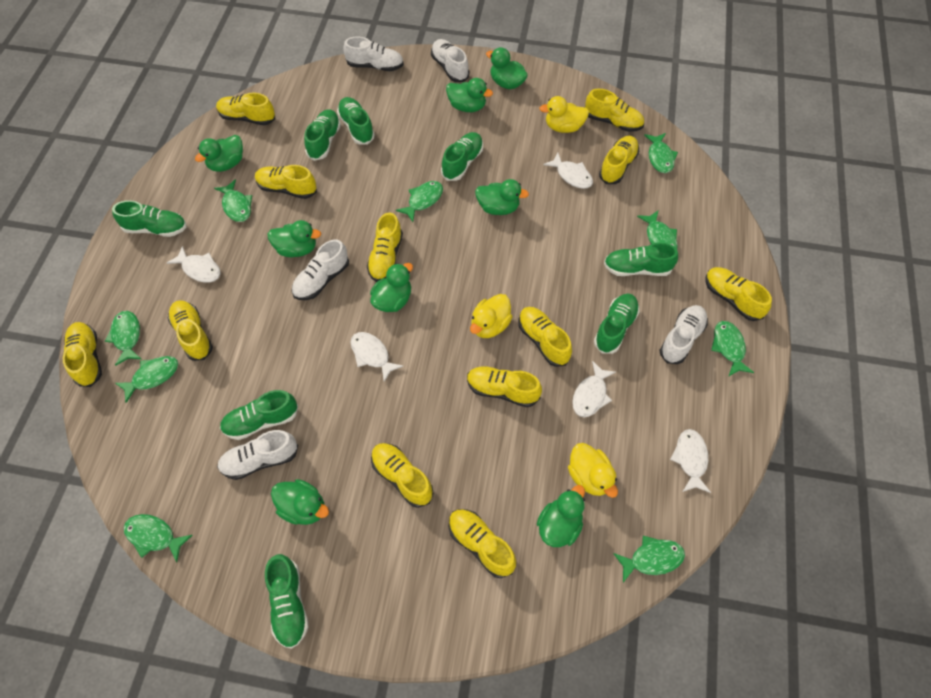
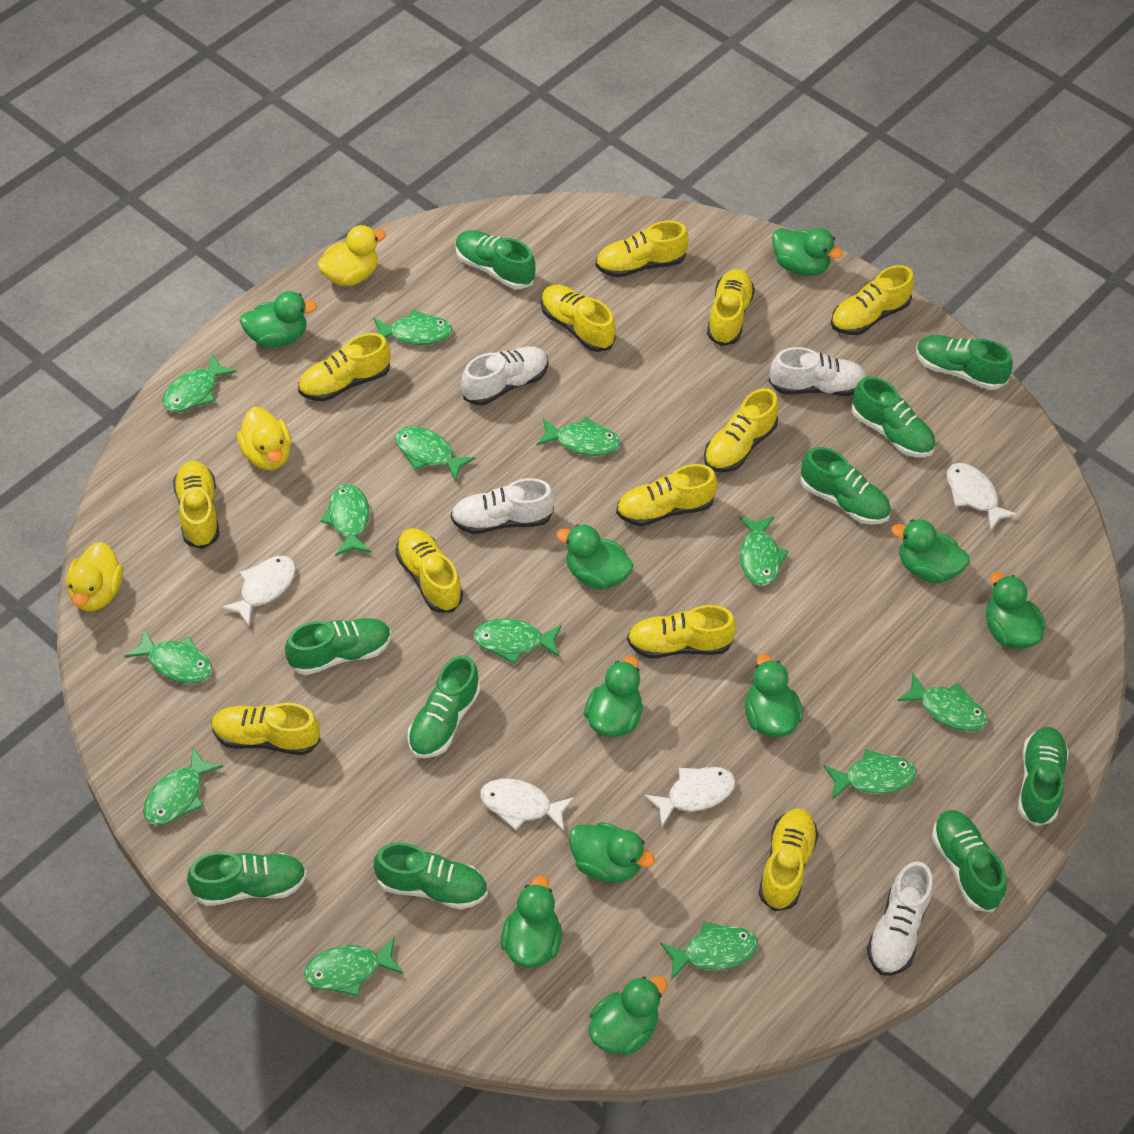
green duck: [195,135,243,172] [267,220,321,257] [271,479,329,525] [370,263,413,312] [446,78,493,112] [475,179,529,215] [486,47,528,89] [537,485,585,547] = 8 -> [240,291,317,348] [501,875,562,968] [556,525,634,590] [569,822,655,883] [584,656,643,737] [588,976,668,1055] [745,654,803,737] [772,228,843,276] [892,519,970,583] [986,572,1046,649] = 10
green fish: [105,311,141,366] [115,356,178,403] [124,514,192,562] [214,179,252,222] [396,181,443,222] [613,536,685,582] [637,211,678,249] [644,133,678,173] [711,321,754,377] = 9 -> [124,628,212,684] [143,747,223,825] [162,354,237,412] [304,937,403,997] [320,484,371,556] [373,309,453,345] [395,426,475,482] [473,619,562,664] [536,416,621,456] [660,921,758,980] [739,516,789,586] [824,749,917,800] [897,673,988,731] = 13
green shoe: [112,200,187,237] [220,390,298,440] [265,554,308,649] [304,109,341,161] [337,97,375,144] [441,132,483,181] [594,294,640,354] [604,243,678,276] = 8 -> [187,851,307,906] [285,618,391,675] [374,842,488,910] [408,655,480,758] [456,230,535,289] [801,447,891,525] [851,376,935,457] [916,335,1013,390] [932,810,1007,912] [1018,727,1069,826] = 10
white fish: [167,246,221,283] [351,332,403,382] [543,153,593,189] [572,361,616,417] [670,429,711,493] = 5 -> [220,556,296,626] [480,779,574,831] [644,767,736,826] [947,463,1018,531] = 4
white shoe: [217,430,298,480] [292,240,349,300] [343,37,404,71] [431,39,469,82] [660,305,708,364] = 5 -> [451,478,555,534] [461,346,549,405] [769,347,867,396] [867,861,933,976] = 4

